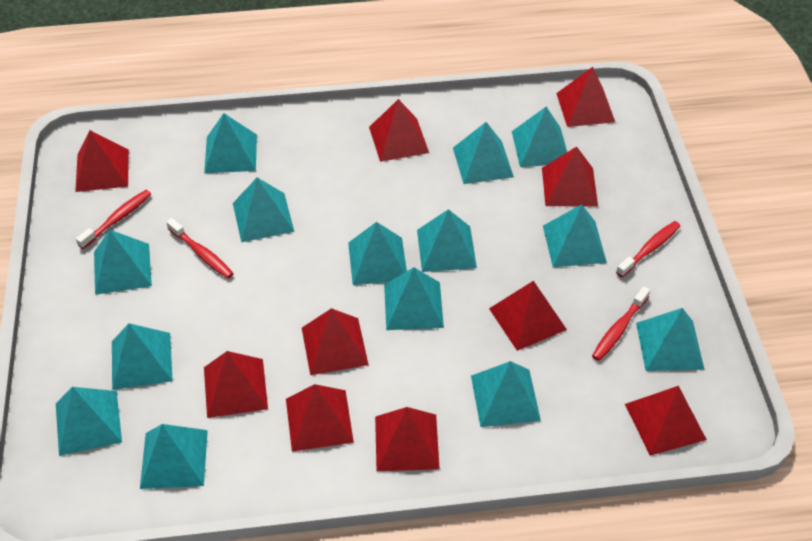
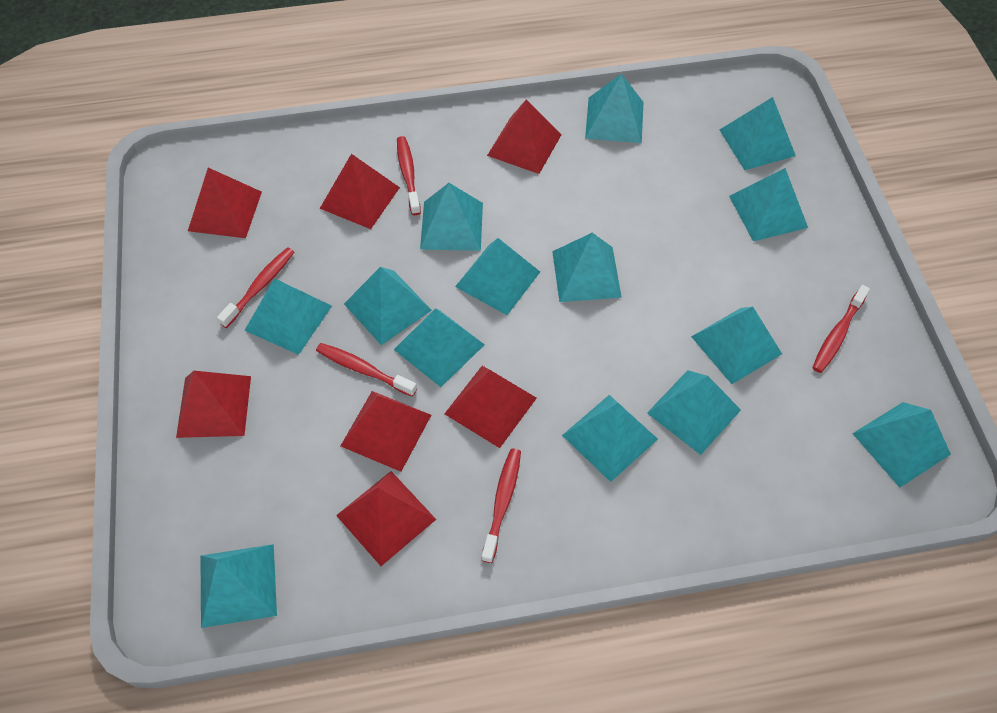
red pyramid: [75,130,129,192] [204,351,268,418] [286,384,354,452] [302,308,369,375] [369,99,429,162] [375,407,440,471] [489,281,567,351] [542,146,598,207] [556,67,615,127] [625,386,707,456] = 10 -> [176,371,251,438] [188,168,262,238] [320,154,400,229] [336,471,436,566] [340,391,431,472] [444,366,537,448] [487,100,562,174] = 7
red toothbrush: [76,190,151,249] [166,218,234,279] [592,286,650,361] [616,221,680,277] = 4 -> [217,247,294,328] [316,343,417,397] [397,136,421,215] [481,448,521,563] [812,285,870,373] = 5

